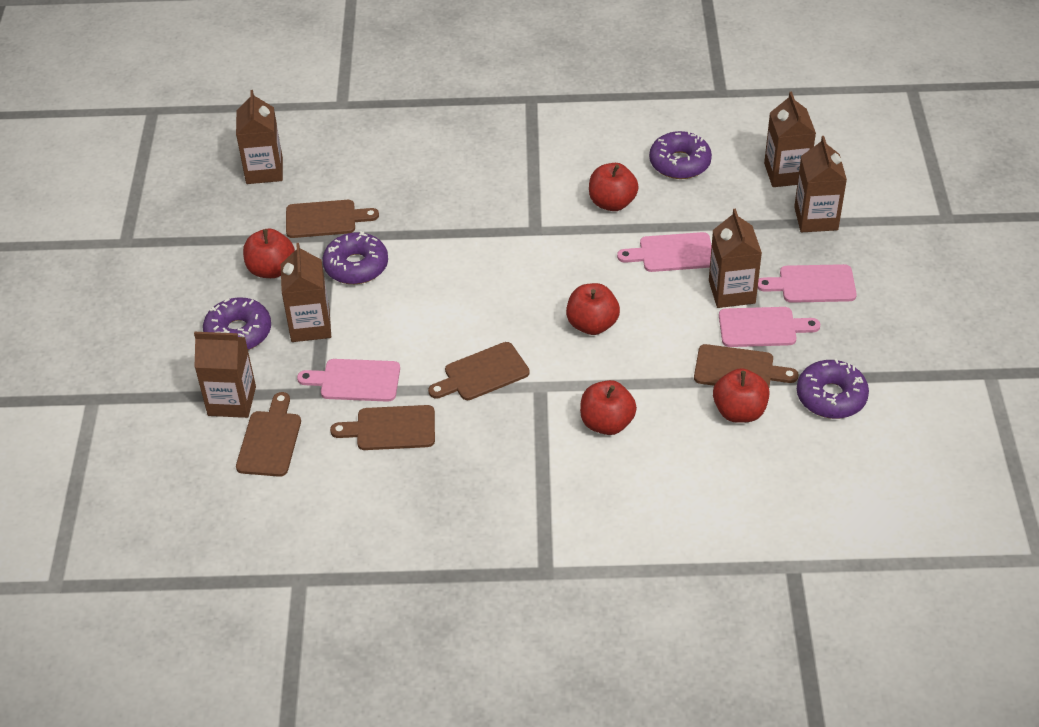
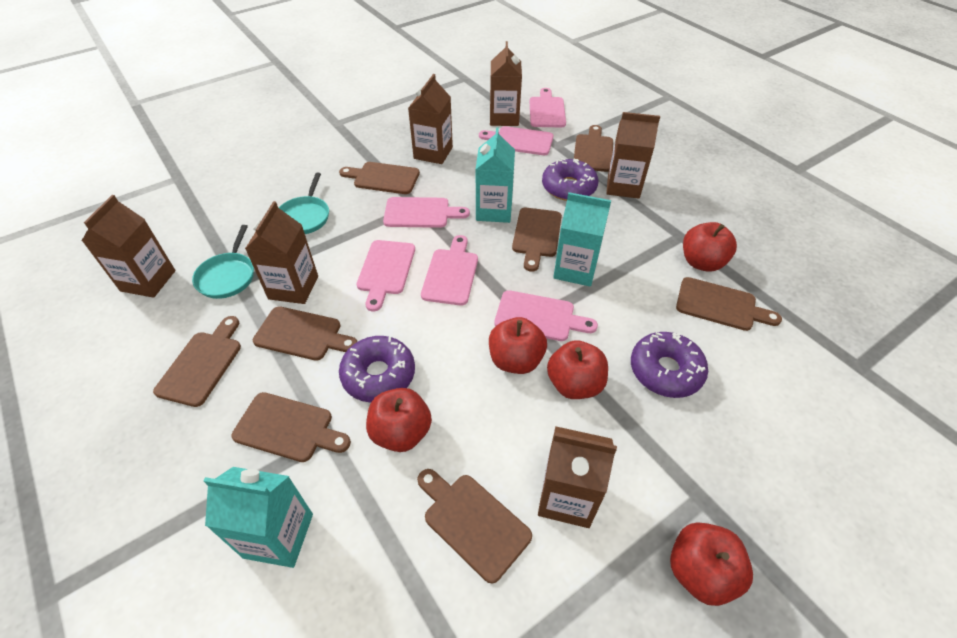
brown cutting board: [236,392,301,477] [286,200,379,238] [330,405,435,450] [428,342,530,400] [694,344,798,387] = 5 -> [153,316,241,407] [231,392,351,462] [253,306,357,361] [339,162,420,194] [417,469,532,583] [512,208,562,272] [574,125,613,172] [676,277,782,331] = 8
pink cutting board: [297,359,400,402] [617,232,712,272] [719,307,820,347] [758,264,857,303] = 4 -> [357,240,415,312] [383,197,470,228] [421,235,478,305] [479,126,553,155] [494,290,598,341] [530,88,566,127] = 6
purple donut: [203,297,271,350] [323,231,388,284] [649,131,712,179] [797,359,869,419] = 4 -> [339,336,415,402] [542,158,598,201] [631,332,708,398] = 3
turquoise carton: none = 0 -> [204,467,313,568] [475,127,515,223] [553,192,611,287] = 3
turquoise pan: none = 0 -> [192,225,254,299] [279,172,329,234] = 2

